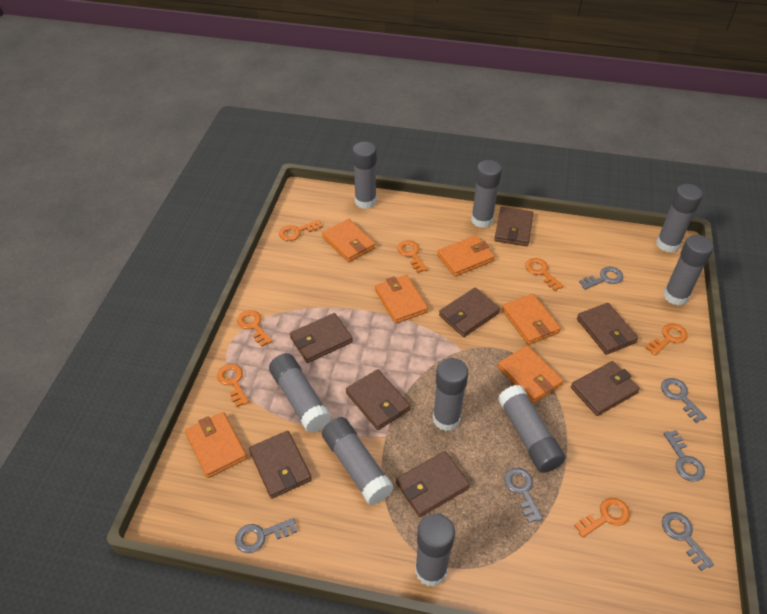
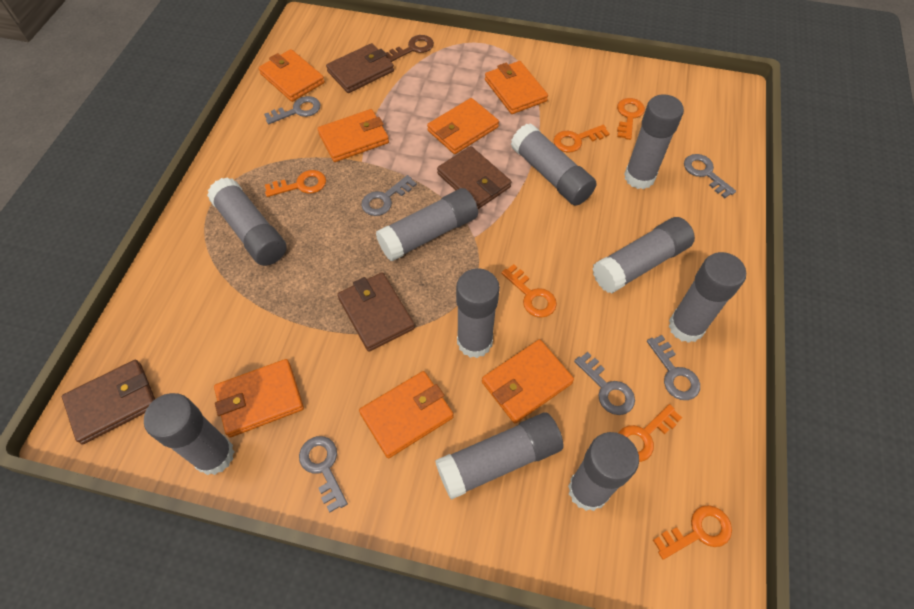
brown key: none = 0 -> [386,35,434,62] = 1
brown wallet: [249,431,312,499] [290,313,353,363] [346,369,410,430] [396,451,470,517] [439,288,500,337] [494,207,533,246] [571,361,640,416] [577,303,639,355] = 8 -> [62,360,155,444] [326,43,394,93] [337,272,415,352] [437,146,511,209] = 4
grey glue stick: [269,353,331,433] [322,417,394,505] [352,142,377,209] [415,513,455,586] [433,358,468,431] [471,160,502,228] [498,385,565,473] [656,184,703,253] [663,235,714,306] = 9 -> [144,393,235,475] [207,177,286,266] [376,188,478,261] [435,413,563,500] [456,268,500,358] [511,123,597,206] [568,432,639,511] [593,217,695,293] [624,94,684,189] [668,252,746,343] = 10
orange key: [217,364,249,407] [237,310,272,347] [279,220,323,241] [397,240,428,273] [525,258,564,291] [574,498,630,538] [646,324,688,356] = 7 -> [265,170,326,197] [501,264,557,318] [554,125,610,153] [617,98,645,140] [618,404,682,462] [653,505,732,560] = 6
orange wallet: [185,412,247,478] [322,219,375,262] [375,275,428,324] [437,235,495,277] [498,345,563,403] [502,294,561,345] = 6 -> [214,359,304,438] [258,49,325,102] [318,109,389,162] [359,371,454,458] [427,98,499,154] [482,339,574,423] [485,61,548,114] = 7

